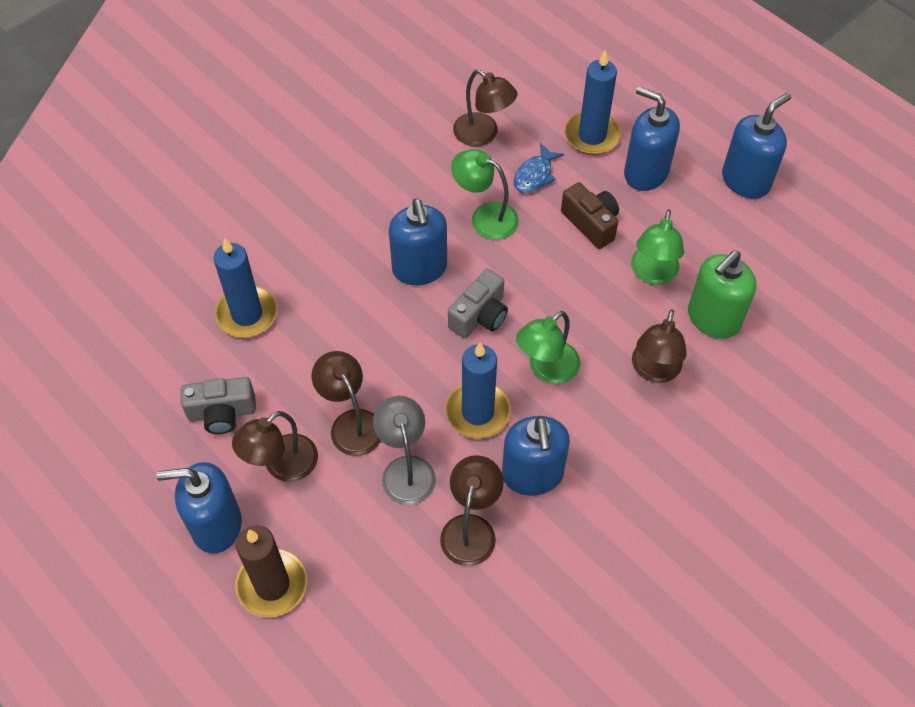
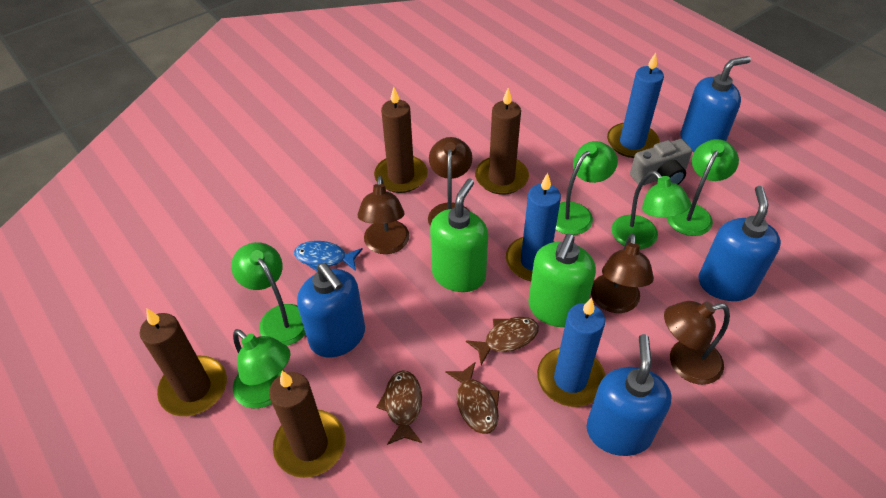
blue soap dispenser: [156,462,242,554] [389,199,447,285] [502,416,570,496] [624,86,680,191] [722,93,791,199] = 5 -> [297,263,365,357] [587,334,672,456] [680,56,751,152] [699,186,781,301] = 4
brown camera: [561,182,619,249] = 1 -> none = 0
brown candle: [236,526,307,618] = 1 -> [140,309,227,416] [269,371,345,478] [374,87,428,193] [475,88,529,194] = 4
brown fish: none = 0 -> [376,370,422,445] [445,362,499,434] [466,317,539,365] = 3
brown lamp: [232,411,318,482] [311,351,381,456] [440,455,504,566] [453,70,518,146] [632,310,687,383] = 5 -> [358,176,410,254] [428,137,472,226] [591,233,654,313] [664,301,730,385] = 4
green lamp: [451,149,519,240] [516,311,580,384] [631,210,684,285] = 3 -> [231,242,306,346] [233,329,291,409] [556,141,618,235] [612,171,691,249] [667,139,739,236] = 5
green soap dispenser: [688,251,756,339] = 1 -> [430,179,488,292] [528,234,596,327] = 2
grey camera: [181,377,256,434] [448,269,508,339] = 2 -> [630,139,692,185] = 1
grey lamp: [373,396,436,505] = 1 -> none = 0

